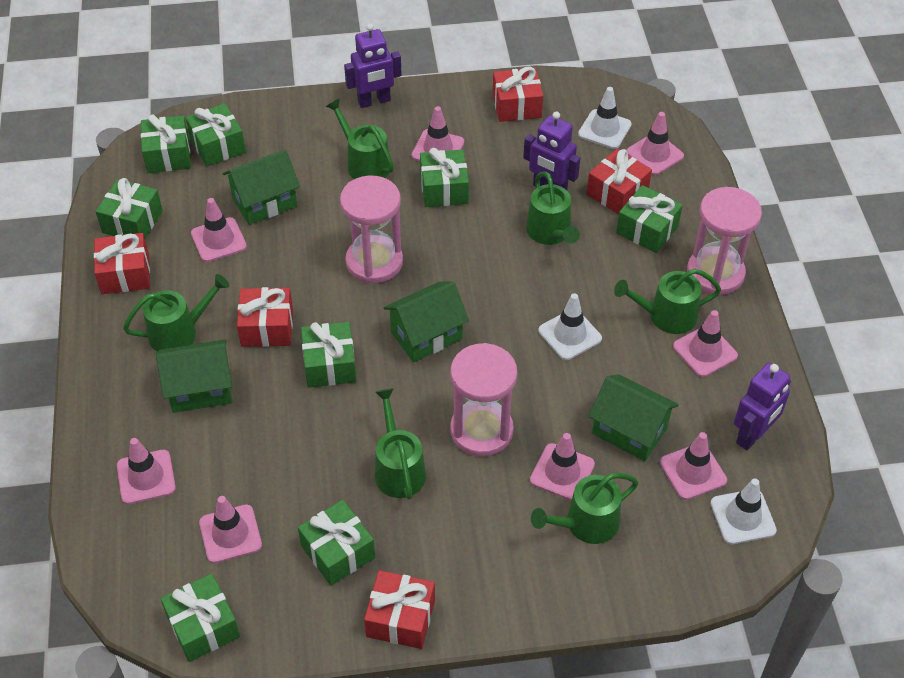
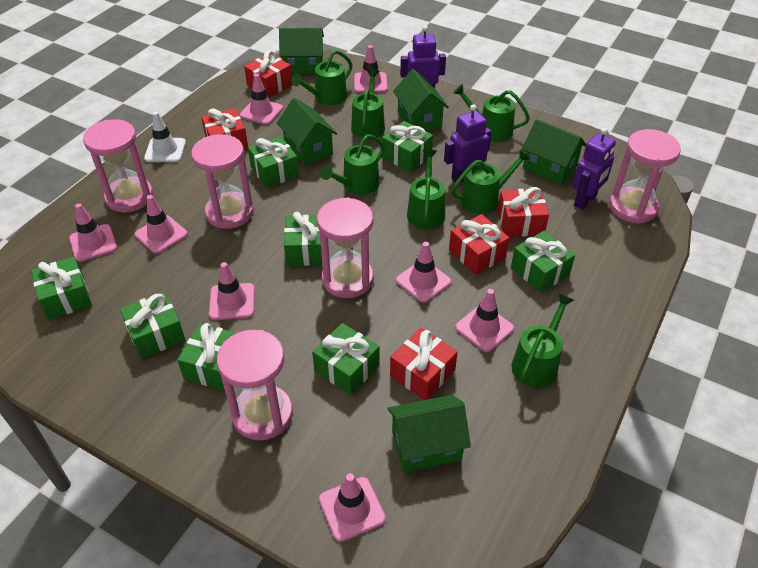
green house: [156,339,232,413] [223,149,300,225] [384,281,469,362] [589,374,678,461] = 4 -> [277,98,337,166] [279,28,324,74] [387,395,471,473] [393,69,449,131] [522,119,586,185] = 5
green watering can: [123,274,230,352] [326,98,394,179] [375,388,426,500] [526,171,580,245] [531,473,638,544] [614,269,721,334] = 6 -> [292,50,353,105] [320,134,385,195] [351,69,385,139] [407,149,445,229] [451,150,530,214] [453,84,530,142] [511,293,574,388] = 7
pink hourglass: [340,175,403,284] [450,343,518,457] [687,187,762,295] = 3 -> [83,119,153,212] [191,134,254,229] [217,330,293,441] [317,197,374,298] [609,129,681,224] = 5
white traffic cone: [538,293,602,360] [578,87,632,149] [710,478,777,544] = 3 -> [144,112,186,162] = 1

